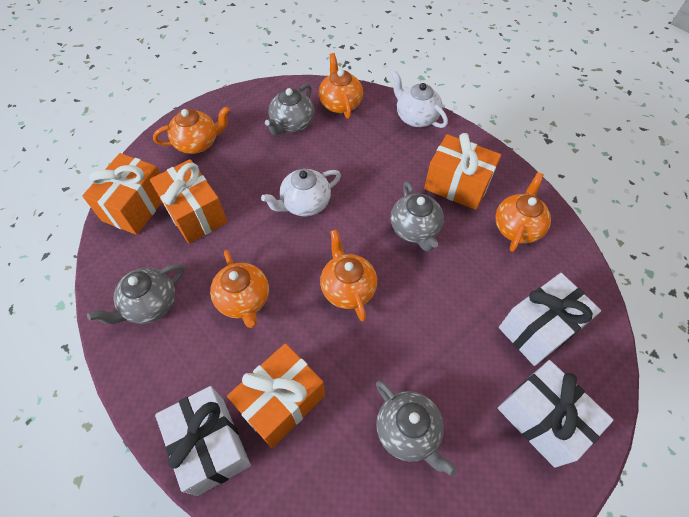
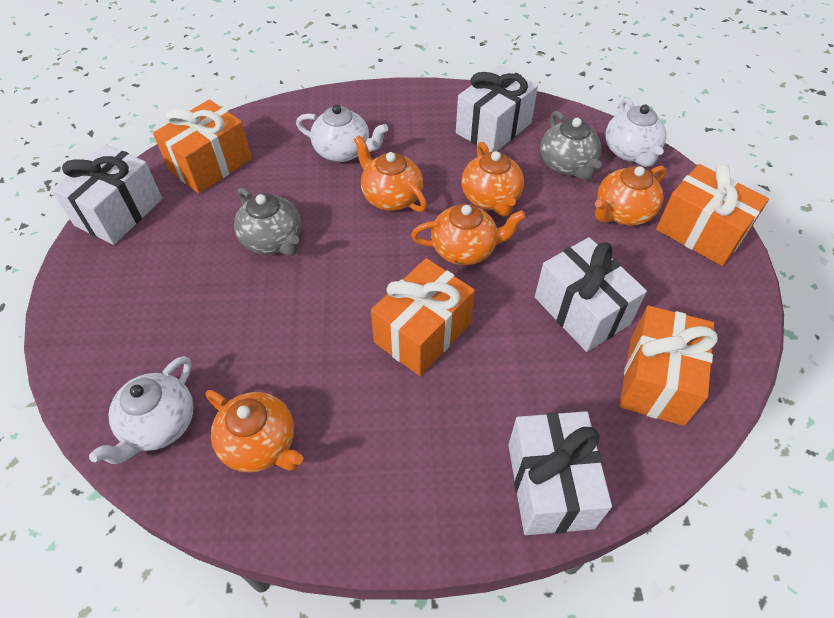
grey teapot: [87,264,184,324] [265,84,314,135] [376,381,457,476] [391,181,444,252] = 4 -> [234,188,301,256] [540,111,602,180] = 2
white gift: [155,386,251,496] [498,360,613,468] [499,273,601,366] = 3 -> [51,144,162,245] [456,65,538,152] [508,411,612,535] [535,237,647,352] = 4
white teapot: [261,169,341,216] [391,71,448,128] = 2 -> [89,356,194,464] [296,105,388,162] [605,98,666,167] = 3

